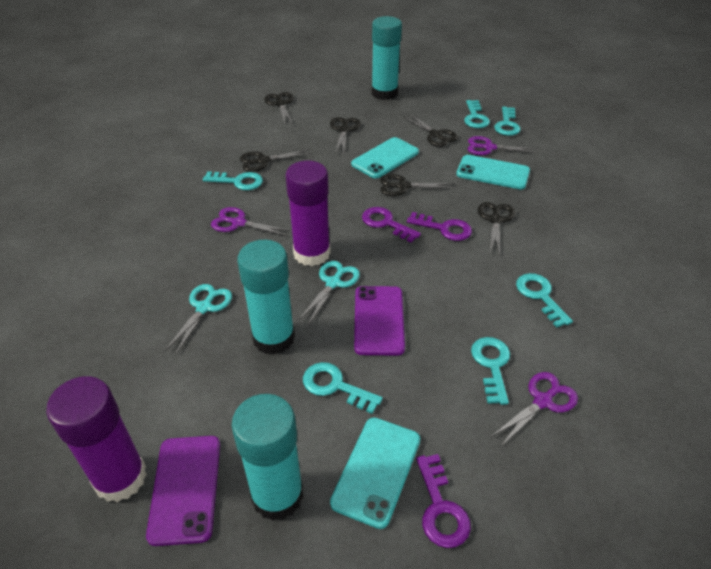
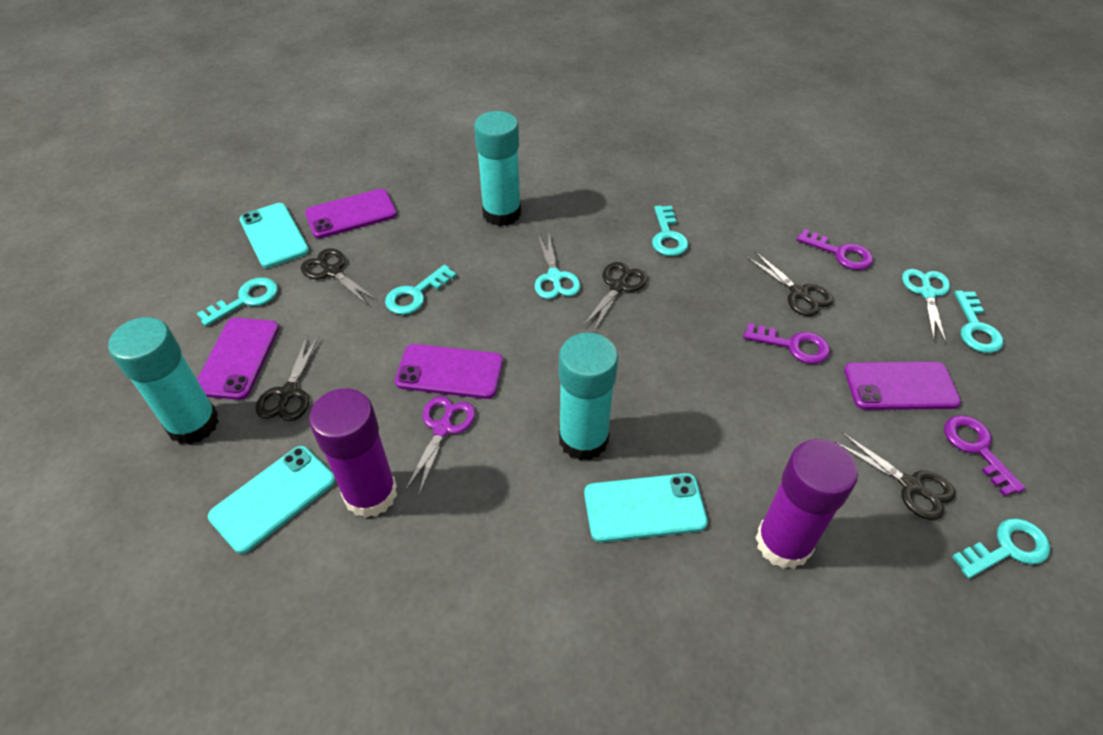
black scissors: [240,149,312,172] [264,92,294,124] [330,117,361,154] [380,174,456,196] [403,113,458,147] [478,202,515,255] = 6 -> [256,336,319,421] [301,248,377,306] [583,262,648,331] [747,252,833,316] [834,433,955,520] = 5
purple phone: [146,436,220,546] [354,286,405,356] = 2 -> [197,318,279,400] [305,189,397,238] [395,344,503,399] [844,362,961,410] = 4
purple scissors: [211,207,291,236] [468,136,538,155] [491,372,578,446] = 3 -> [405,396,475,495] = 1
turquoise key: [203,171,263,190] [303,362,383,414] [464,100,490,128] [471,337,510,405] [494,107,521,136] [516,273,573,327] = 6 -> [197,277,278,326] [385,265,457,315] [652,206,688,256] [952,518,1050,579] [954,291,1003,353] = 5

